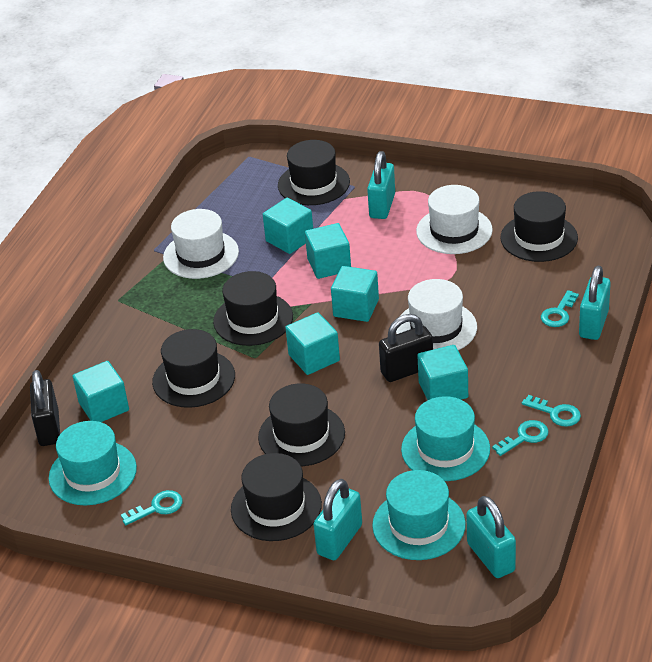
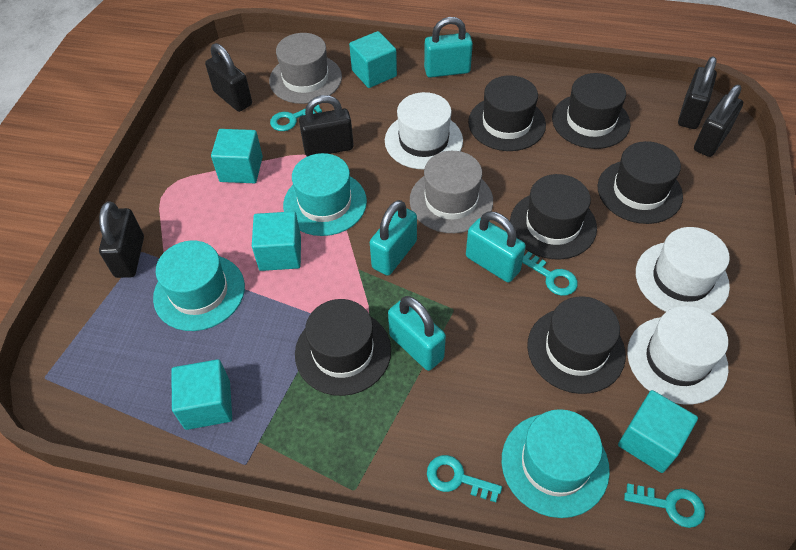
black padlock: [30,370,60,446] [379,314,433,382] = 2 -> [99,201,144,278] [205,43,252,112] [299,95,354,156] [678,56,717,129] [694,85,743,157] = 5
grey hat: none = 0 -> [269,33,342,104] [410,151,493,233] = 2
turquoise cube: [73,361,129,422] [263,198,313,254] [285,312,340,375] [305,223,351,279] [331,266,379,322] [417,345,468,400] = 6 -> [171,359,232,430] [211,129,263,183] [252,211,301,271] [349,31,397,88] [618,390,698,473] = 5

